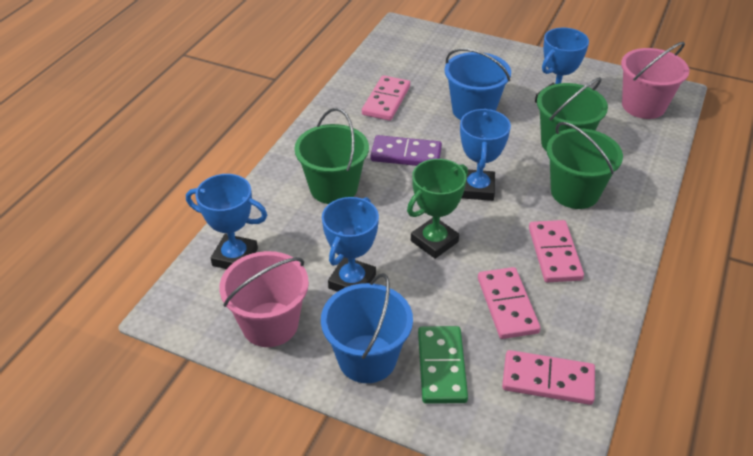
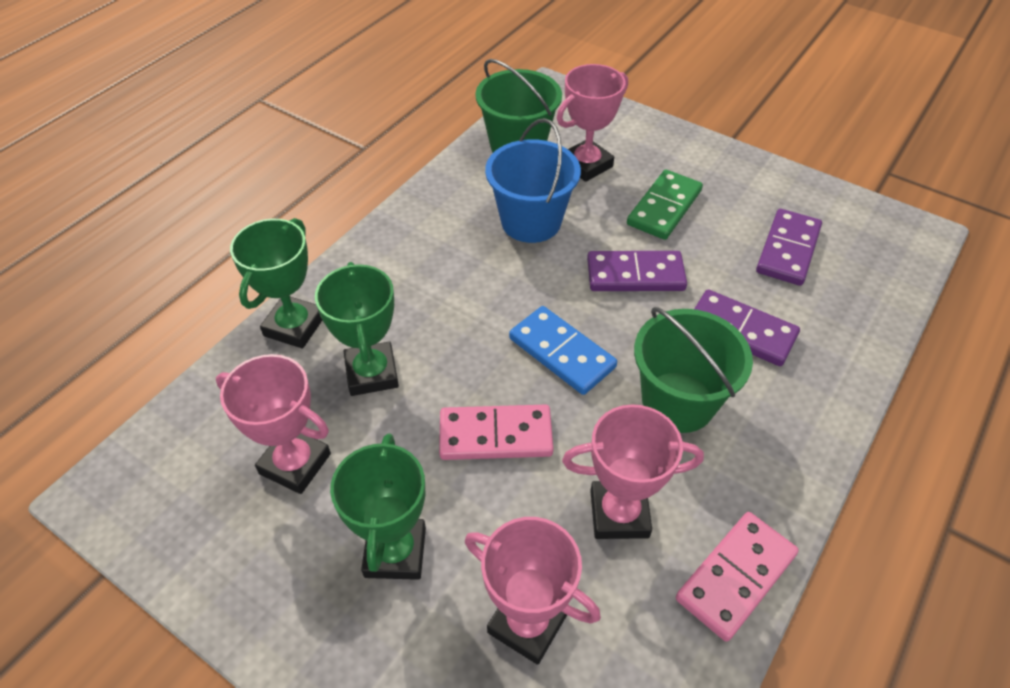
blue bucket: [321,273,413,383] [444,48,511,120] = 2 -> [485,118,581,243] = 1
blue domino: none = 0 -> [509,306,617,395] = 1
blue trophy: [186,174,267,269] [322,197,379,292] [460,109,511,201] [535,28,589,103] = 4 -> none = 0
green bucket: [294,108,369,204] [537,77,608,151] [547,122,623,209] = 3 -> [475,59,562,153] [634,307,753,433] = 2
green trophy: [407,159,468,259] = 1 -> [230,218,322,348] [315,262,399,396] [330,433,426,580] = 3
pink bucket: [219,251,309,347] [621,42,689,119] = 2 -> none = 0
pink domino: [362,75,410,121] [478,267,541,339] [502,350,595,405] [529,220,584,282] = 4 -> [439,405,554,460] [676,512,799,642] = 2
pink trophy: none = 0 -> [216,354,331,494] [465,517,601,665] [557,64,628,182] [562,404,704,539] = 4
purple domino: [371,135,442,166] = 1 -> [587,251,687,291] [694,289,800,366] [756,209,822,286] = 3

